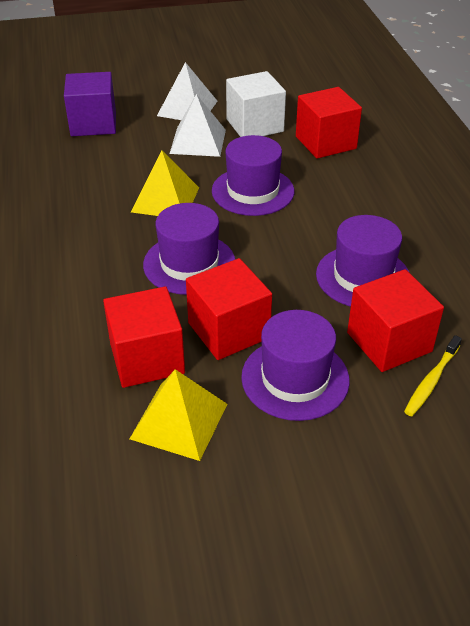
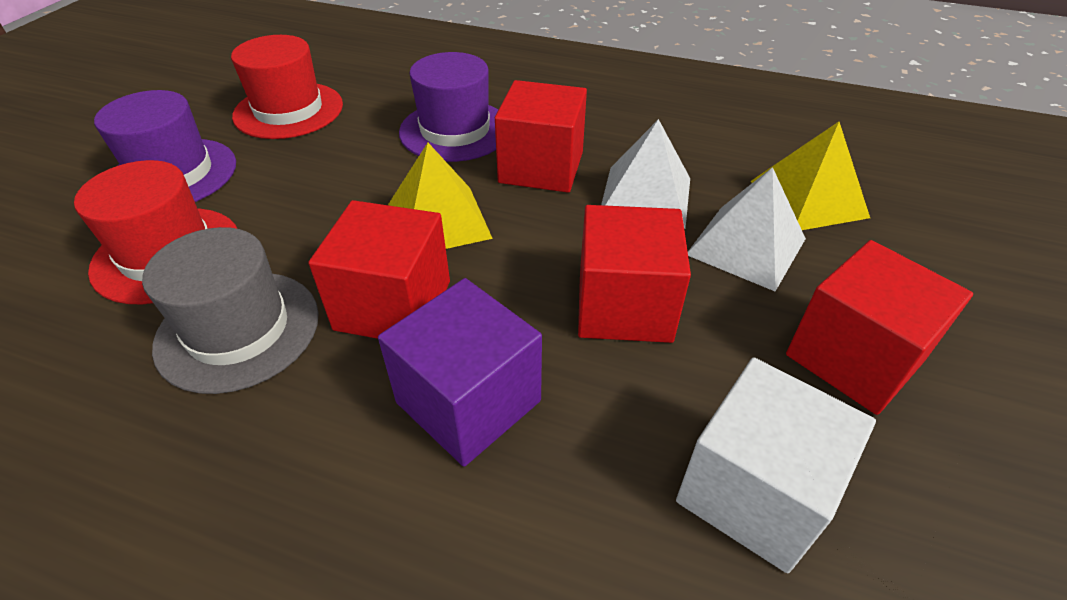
grey hat: none = 0 -> [142,227,319,394] = 1
purple hat: [143,203,235,295] [212,135,294,216] [241,310,350,421] [316,215,409,307] = 4 -> [94,90,236,202] [399,52,498,162] = 2
red hat: none = 0 -> [74,160,237,304] [231,35,343,139] = 2
yellow toothbrush: [404,335,462,416] = 1 -> none = 0

